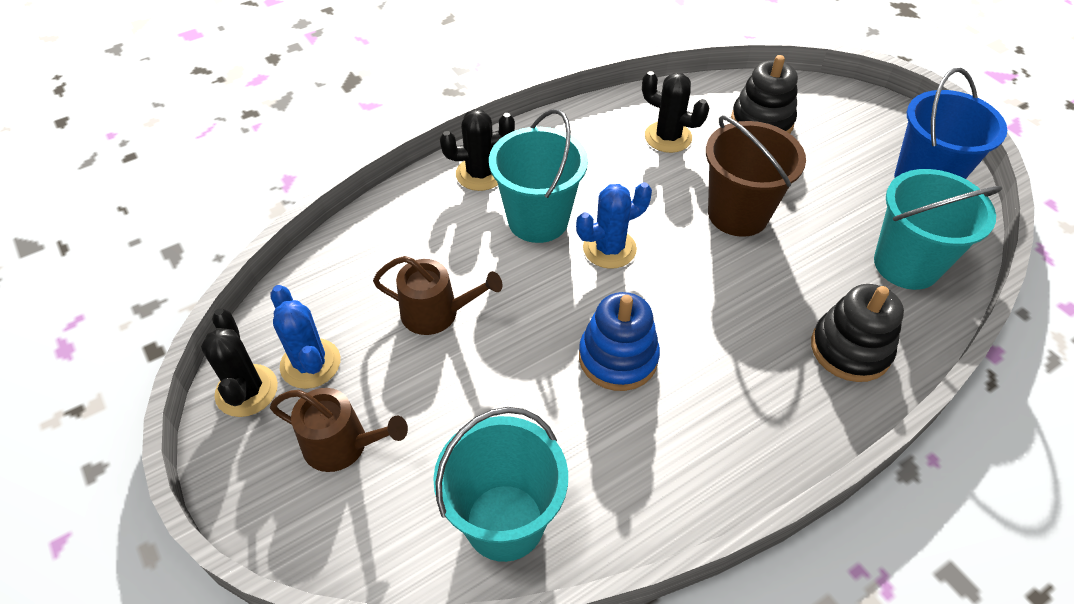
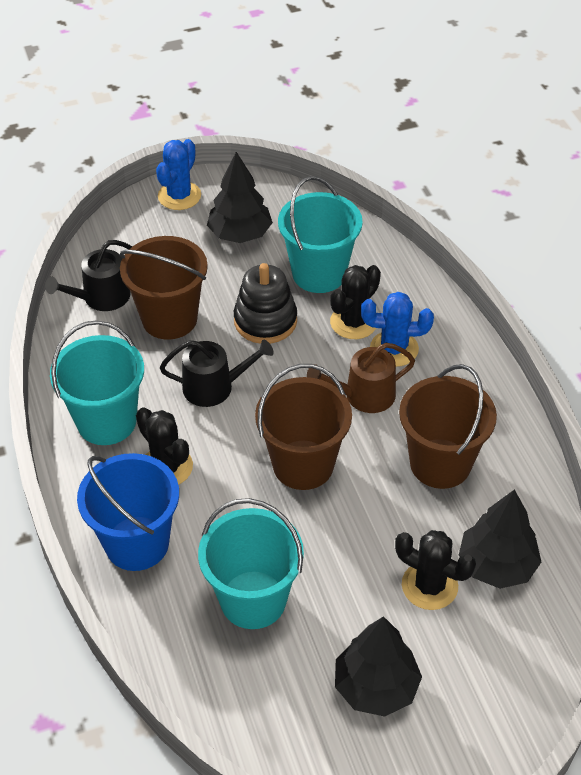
black stacking toy: [731,55,798,134] [811,284,904,382] = 2 -> [234,263,297,344] = 1
black tree: none = 0 -> [207,152,273,243] [335,616,422,717] [459,489,541,589] = 3
black watering can: none = 0 -> [45,240,133,311] [160,340,274,407] = 2
blue stacking toy: [579,292,660,391] = 1 -> none = 0
brown bucket: [706,115,806,237] = 1 -> [120,236,208,340] [255,364,352,490] [399,364,497,489] = 3
brown watering can: [270,388,408,472] [373,256,503,335] = 2 -> [307,343,415,413] = 1

